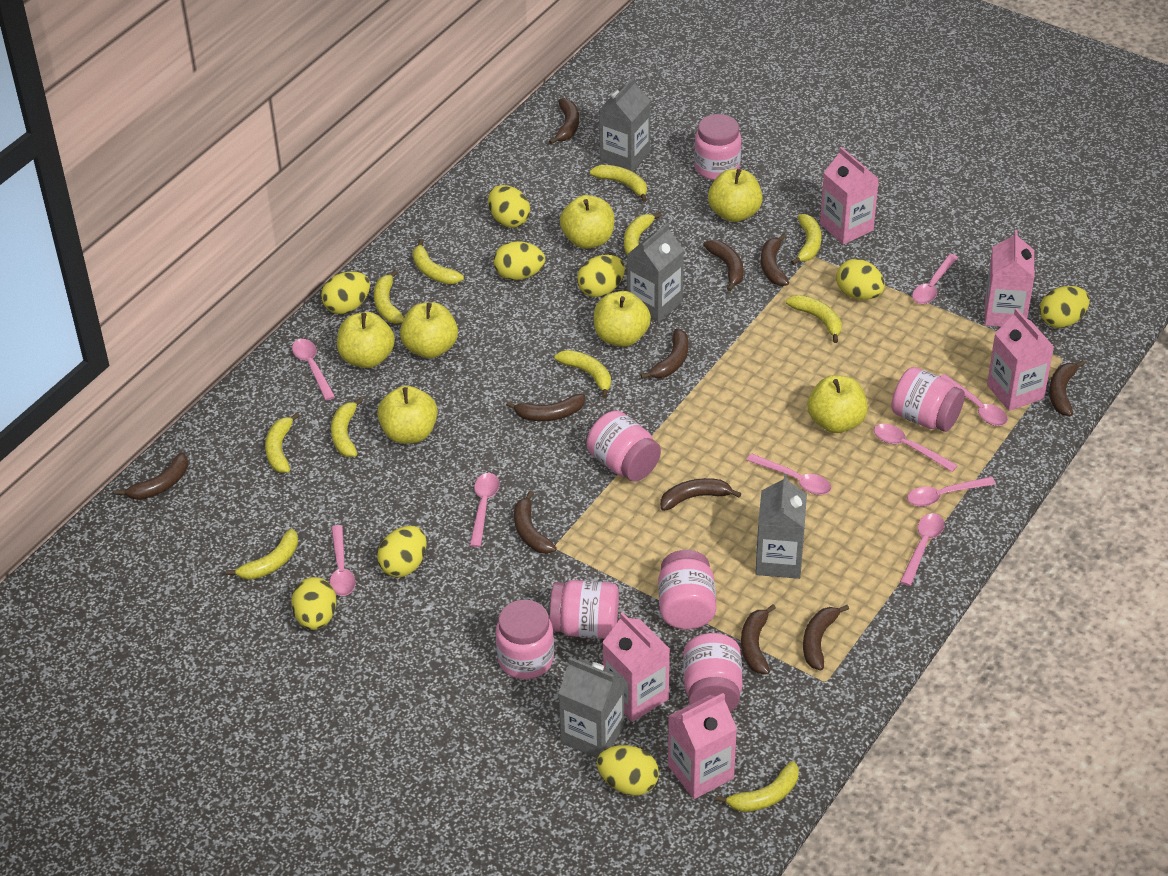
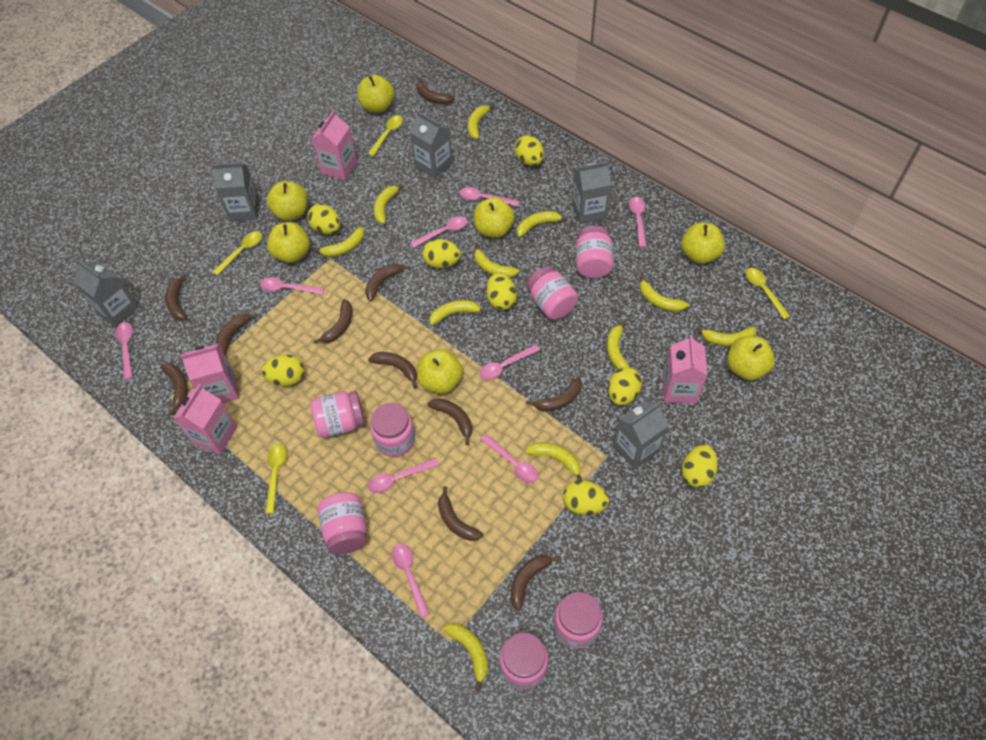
grey carton: [558,657,624,758] [599,77,650,172] [627,223,684,323] [755,474,807,579] = 4 -> [74,260,138,327] [211,162,259,222] [410,111,453,179] [572,161,612,224] [613,401,669,470] = 5
pink carton: [602,612,670,722] [668,693,737,799] [820,147,879,245] [985,230,1034,327] [987,308,1054,411] = 5 -> [173,384,237,454] [180,344,239,403] [312,110,357,180] [662,335,707,403] = 4
yellow egg: [291,577,336,630] [321,271,370,314] [377,526,427,577] [488,185,530,228] [494,241,545,280] [577,255,625,297] [597,745,659,796] [836,259,885,300] [1040,286,1090,328] = 9 -> [261,355,305,386] [307,204,341,234] [422,239,461,268] [486,273,517,310] [515,135,544,166] [563,480,609,515] [608,367,642,406] [682,444,718,488] = 8
yellow spoon: none = 0 -> [213,231,262,276] [265,444,287,514] [368,115,403,157] [746,268,790,319] = 4

